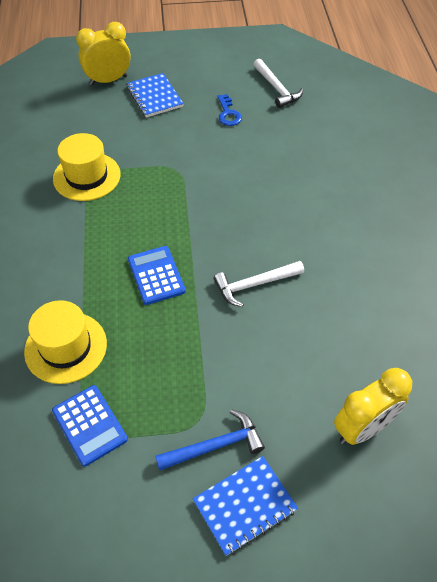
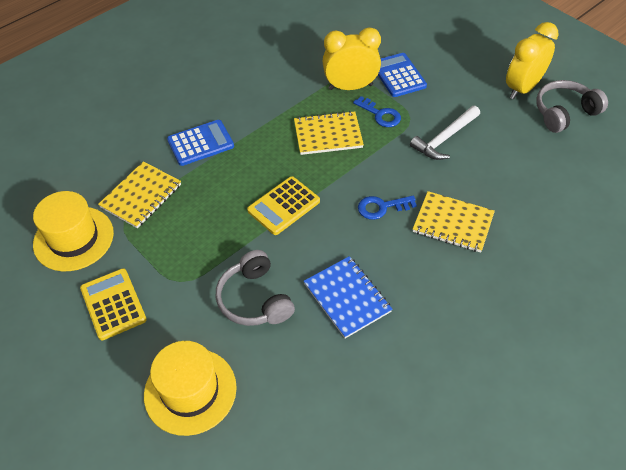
blue hammer: [155,409,265,471] = 1 -> none = 0
blue key: [217,94,242,126] = 1 -> [353,96,401,127] [358,196,417,220] = 2
blue notebook: [127,73,184,117] [193,456,298,556] = 2 -> [304,256,392,338] = 1
grey headphones: none = 0 -> [216,250,295,326] [536,80,608,133] = 2
white hammer: [213,261,304,307] [253,59,303,108] = 2 -> [410,106,480,160] = 1
yellow calculator: none = 0 -> [80,269,147,340] [247,176,320,235] = 2
yellow notebook: none = 0 -> [98,161,181,228] [294,111,364,155] [413,191,495,253] = 3

